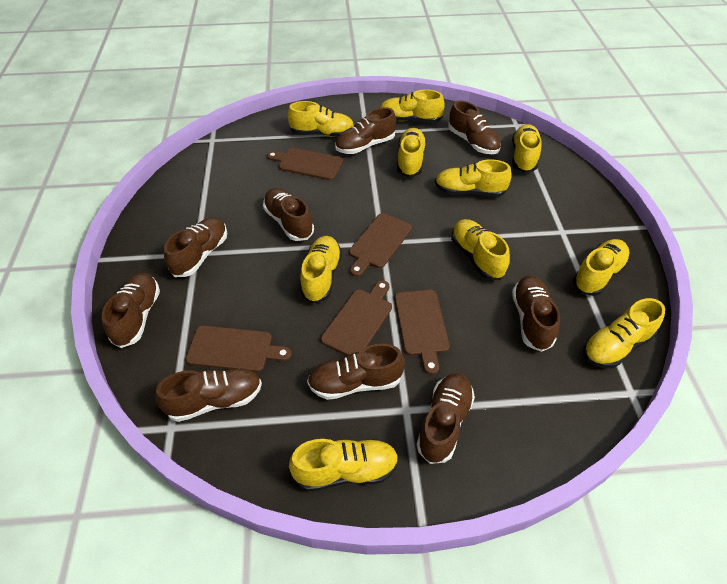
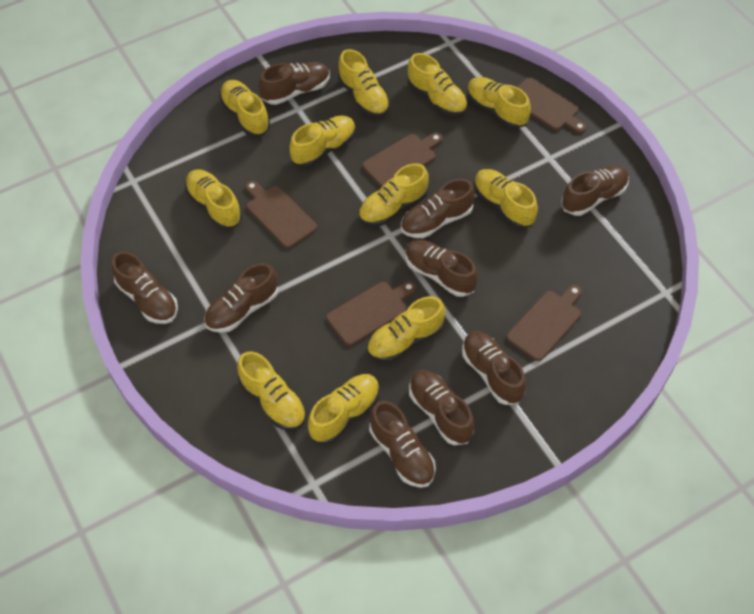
yellow shoe: [288,101,354,137] [289,439,399,491] [300,236,342,303] [380,89,445,123] [397,128,427,177] [435,159,512,197] [451,219,510,280] [512,124,542,173] [573,239,630,296] [583,298,665,368] = 10 -> [185,170,242,229] [219,80,270,136] [237,351,306,430] [289,116,356,167] [308,374,379,444] [338,49,390,117] [358,163,429,226] [367,296,445,362] [407,53,467,116] [467,77,531,129] [474,169,538,229] = 11

